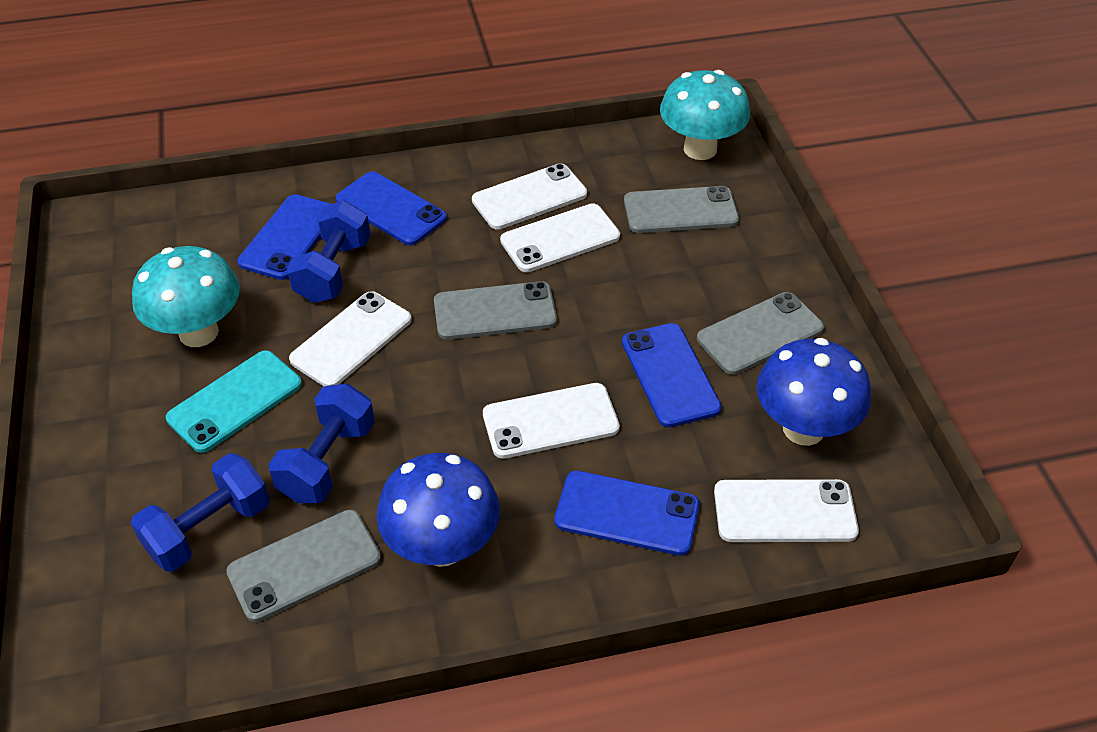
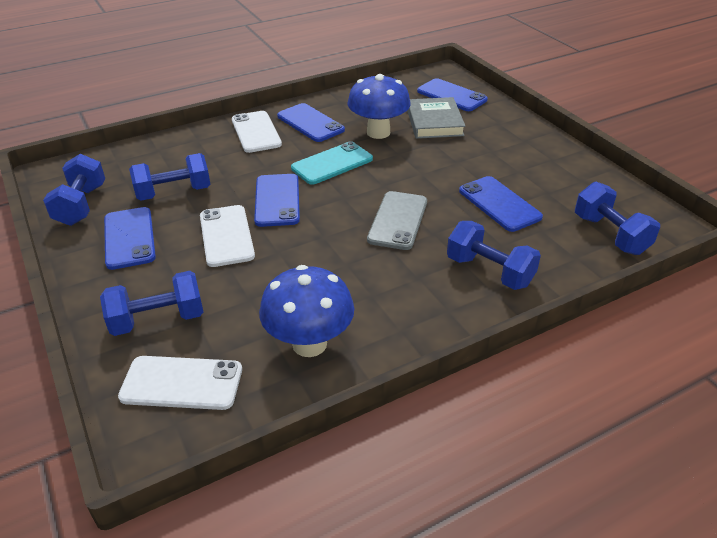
blue dumbbell: [131,453,270,572] [268,384,375,503] [287,201,371,303] = 3 -> [43,154,105,226] [100,271,203,336] [129,153,210,201] [447,221,541,290] [575,182,660,255] = 5
blue phone: [237,194,331,280] [336,171,447,245] [555,471,700,556] [622,323,722,428] = 4 -> [104,207,156,270] [254,174,300,227] [277,103,345,142] [417,78,488,111] [459,176,543,232] = 5
grey book: none = 0 -> [407,97,465,139] = 1
grey phone: [226,510,381,622] [434,281,557,340] [624,186,739,233] [697,292,824,375] = 4 -> [367,191,427,250] = 1
turquoise mushroom: [132,246,240,347] [660,70,750,160] = 2 -> none = 0
white phone: [289,291,412,386] [472,163,587,230] [483,383,620,459] [500,203,620,272] [714,479,859,542] = 5 -> [118,356,242,410] [200,205,255,267] [232,111,282,153] = 3

